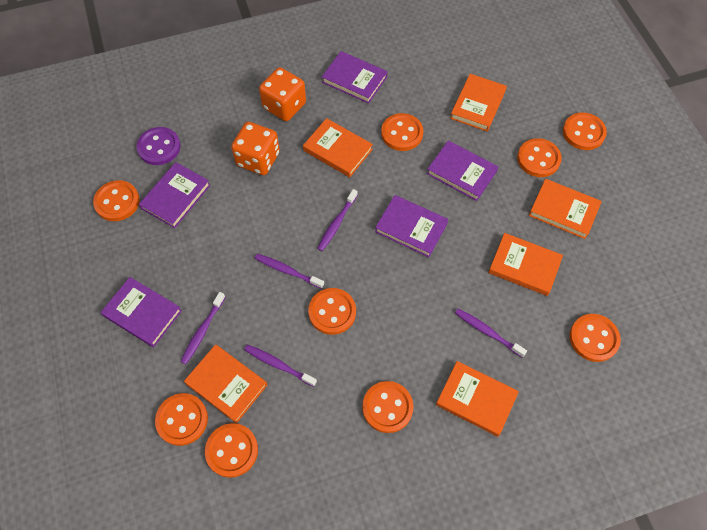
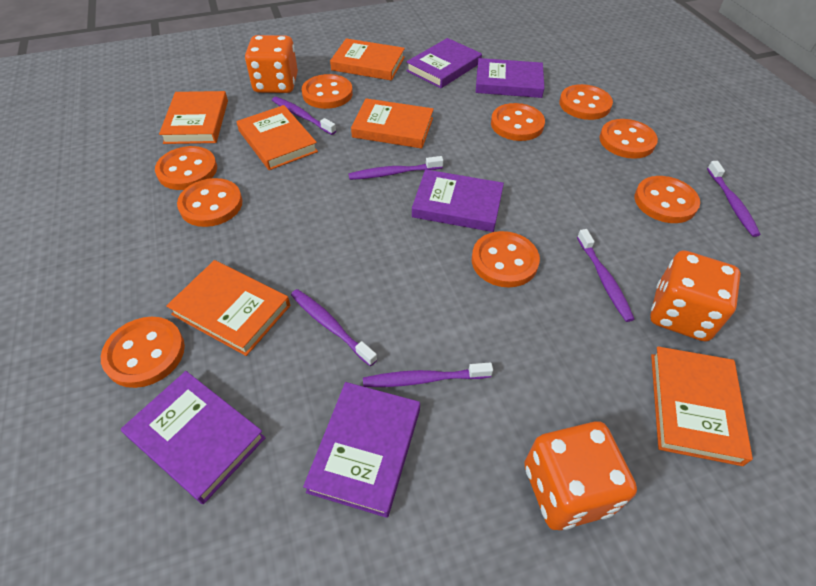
orange dice: [231,122,280,175] [259,67,306,121] = 2 -> [245,35,298,93] [524,421,637,530] [650,250,741,342] = 3
purple button: [136,127,181,165] = 1 -> none = 0
purple toothbrush: [180,292,225,364] [244,344,317,387] [255,254,324,289] [317,189,358,251] [455,308,527,358] = 5 -> [272,97,336,135] [291,289,377,366] [348,156,443,180] [363,363,493,387] [577,229,634,322] [707,161,760,237] = 6

